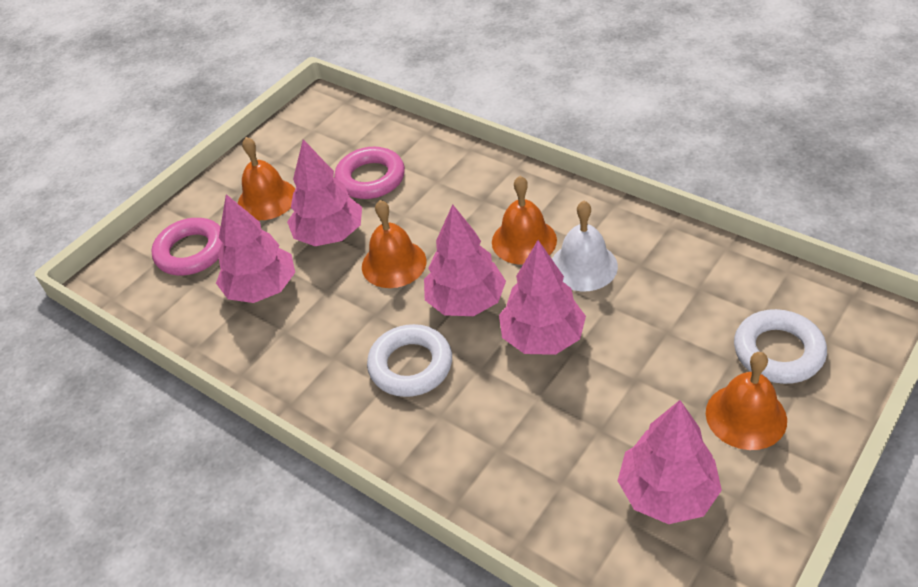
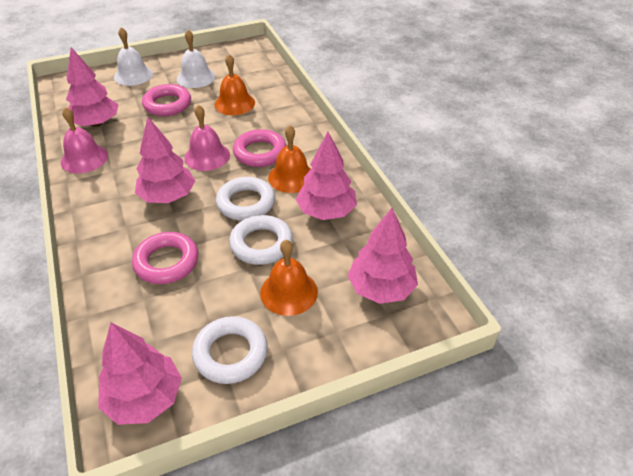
orange bell: [238,137,295,220] [362,200,426,288] [492,176,557,265] [706,352,787,450] = 4 -> [214,54,255,115] [260,240,318,316] [268,125,311,193] = 3
pink bell: none = 0 -> [61,107,108,174] [184,105,230,171] = 2
pink ring: [151,218,223,275] [334,147,405,199] = 2 -> [132,232,198,284] [142,84,191,116] [233,129,286,167] = 3
white bell: [552,201,618,291] = 1 -> [114,27,153,86] [177,30,215,88] = 2
white ring: [367,324,452,397] [734,309,827,384] = 2 -> [192,316,268,384] [216,177,275,221] [229,215,293,265] = 3

